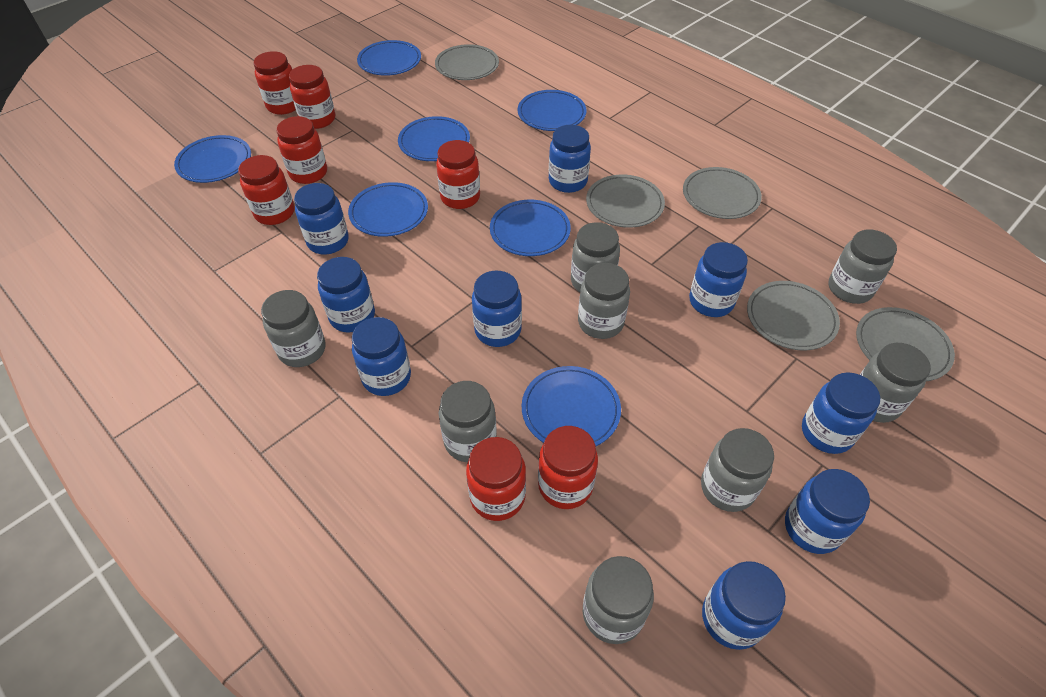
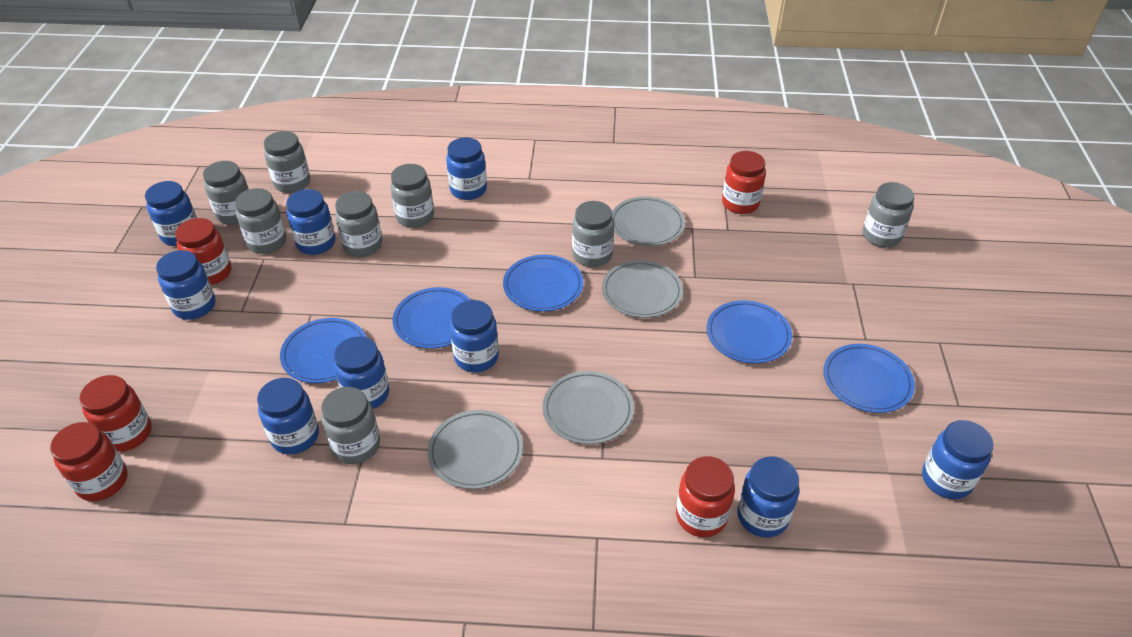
blue plate: [174,135,251,183] [348,182,428,237] [357,40,421,76] [398,116,470,161] [490,200,571,256] [518,90,587,131] [522,366,621,446] = 7 -> [280,318,367,383] [393,287,470,349] [503,255,583,312] [706,300,792,364] [823,344,915,413] = 5
grey plate: [435,44,499,80] [586,175,665,228] [683,167,762,219] [747,281,840,351] [856,307,955,381] = 5 -> [428,410,523,489] [543,371,634,444] [602,260,683,318] [612,197,685,246] = 4
red jar: [238,155,295,225] [253,51,296,115] [276,116,327,184] [289,65,335,129] [436,140,480,209] [466,437,526,521] [538,426,598,509] = 7 -> [50,422,127,501] [79,375,152,452] [175,218,231,285] [676,456,735,537] [722,151,766,214] = 5

